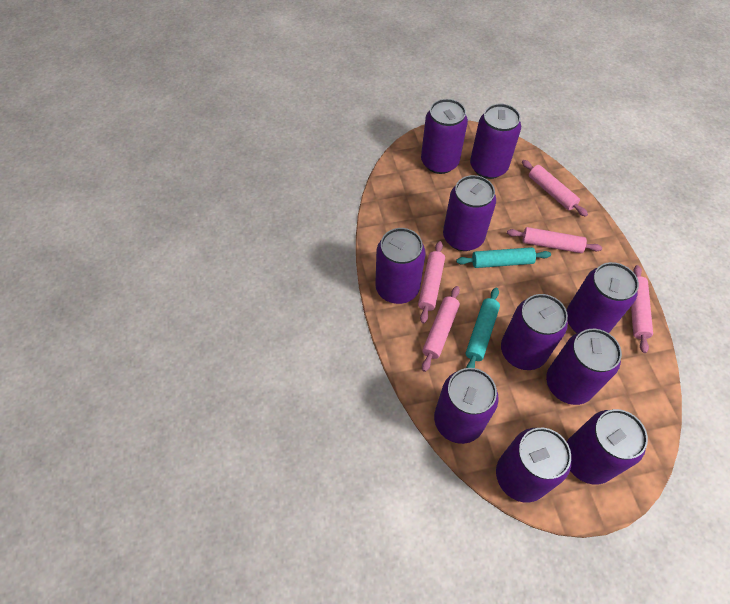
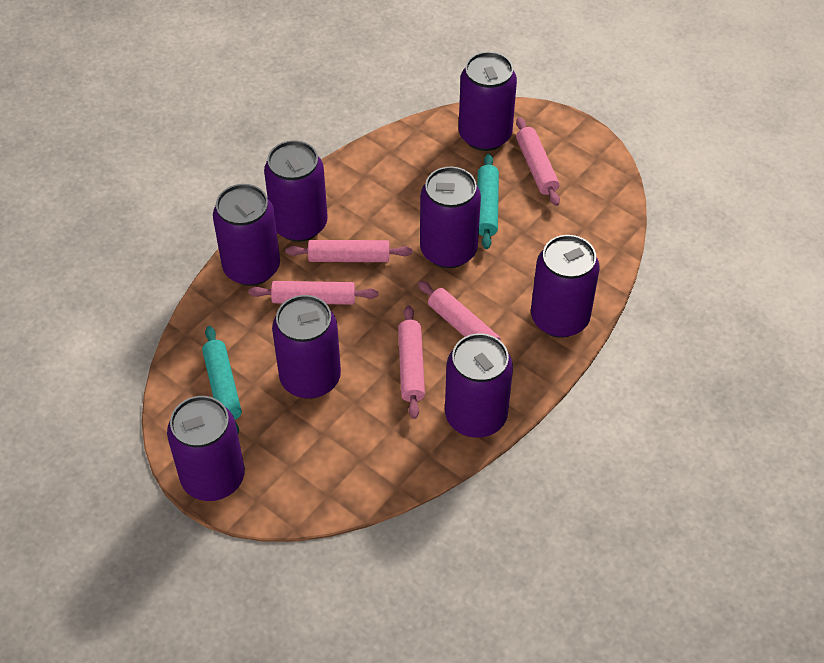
purple can: [375,228,426,304] [421,99,468,174] [434,368,499,444] [443,175,496,251] [470,104,521,179] [496,428,571,503] [501,294,568,370] [546,329,622,405] [566,262,639,333] [567,409,648,485] = 10 -> [167,396,245,501] [213,184,280,286] [264,140,328,242] [272,295,341,399] [420,167,481,268] [445,333,513,438] [459,52,517,151] [531,235,600,338] = 8

